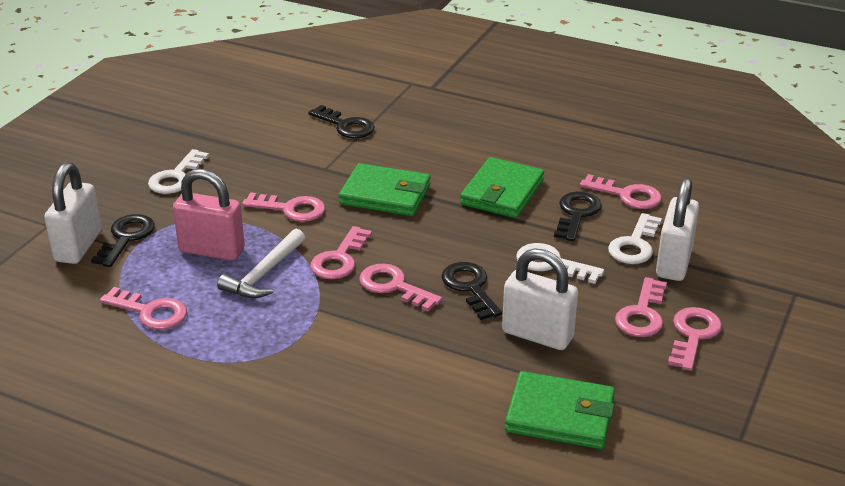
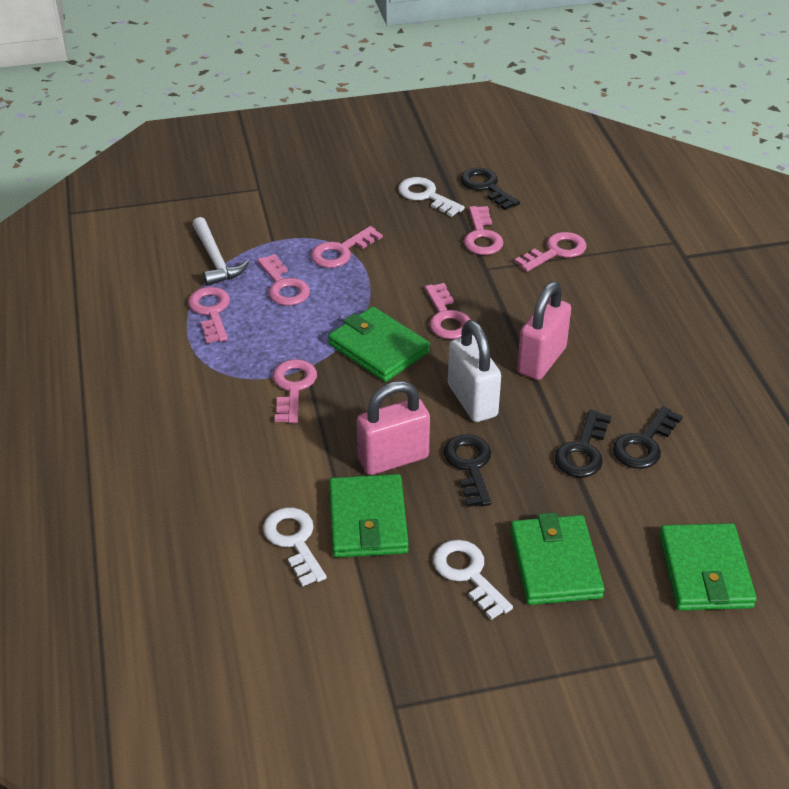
green wallet: [339,163,430,216] [460,157,544,218] [505,371,615,449] = 3 -> [328,306,430,382] [329,474,409,558] [510,513,605,605] [659,523,757,610] = 4
pink padlock: [173,169,245,261] = 1 -> [357,381,430,475] [517,281,571,380] = 2
white padlock: [44,162,102,264] [502,248,578,350] [656,178,699,281] = 3 -> [448,320,501,422] = 1

